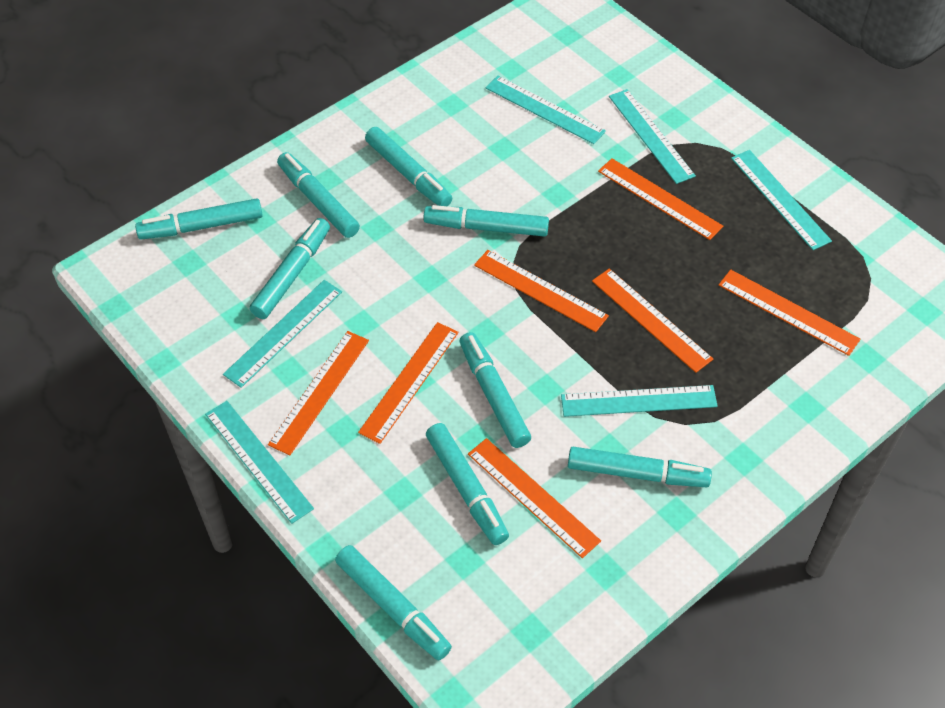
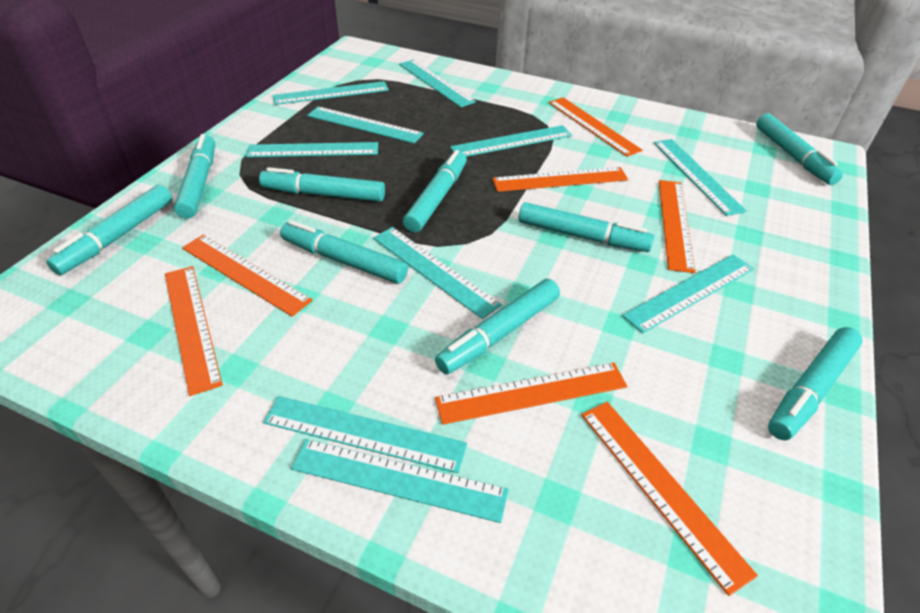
turquoise ruler: [205,401,314,524] [223,280,342,388] [486,76,606,144] [561,385,718,417] [609,89,696,184] [731,150,832,250] = 6 -> [246,142,378,157] [263,396,467,473] [272,81,389,105] [291,439,509,523] [307,106,424,144] [373,227,502,319] [399,59,476,107] [450,125,572,157] [622,254,754,334] [654,139,747,216] = 10

